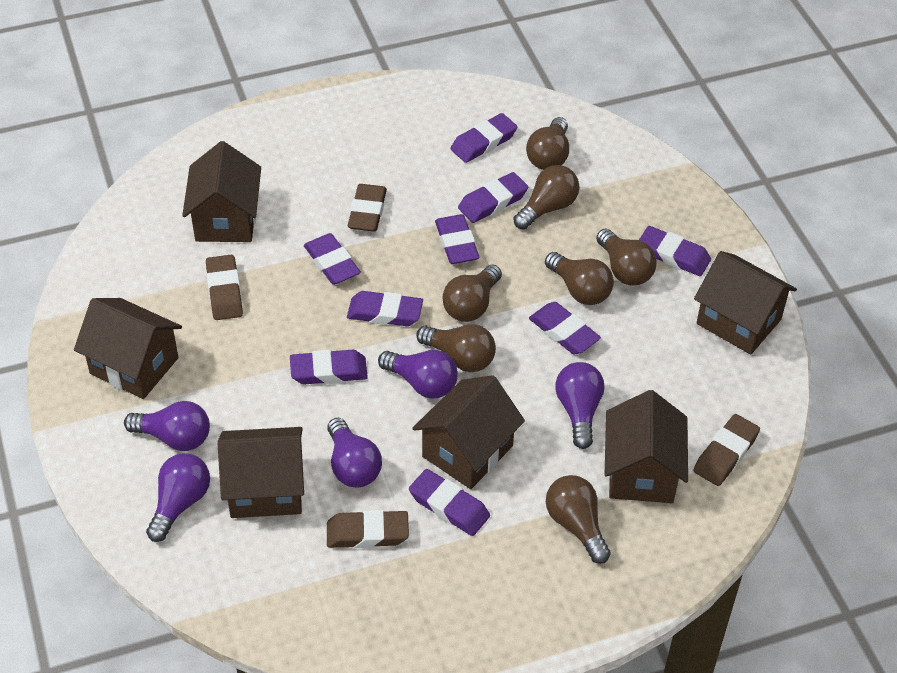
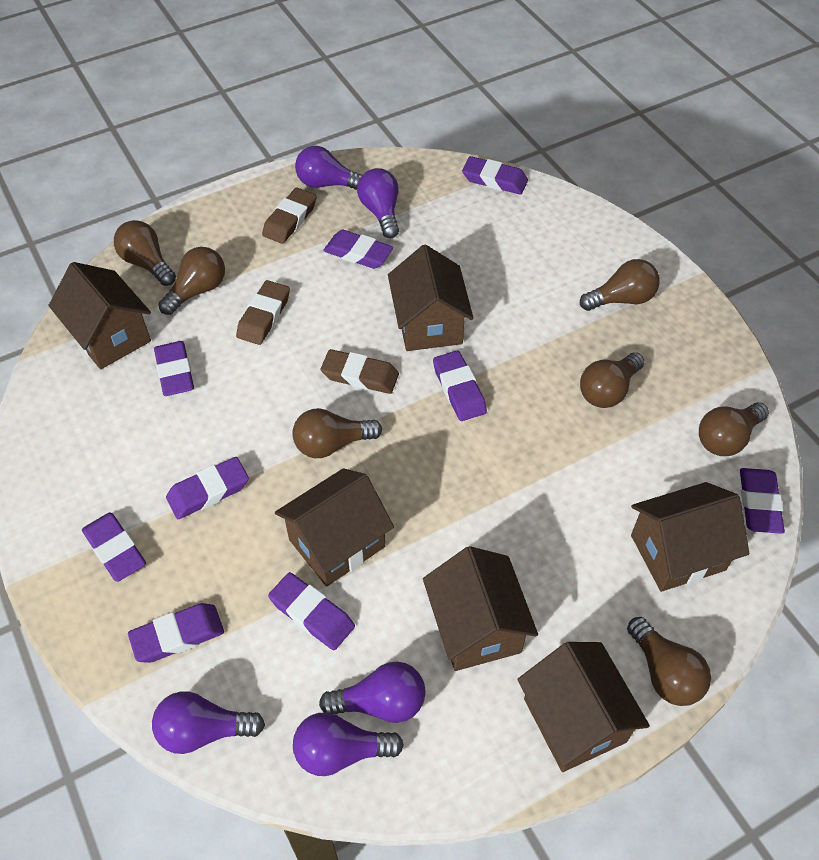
brown eraser: [206,255,243,320] [327,510,409,548] [348,184,387,231] [693,414,760,486] = 4 -> [236,280,290,345] [262,187,317,244] [321,349,399,394] = 3

